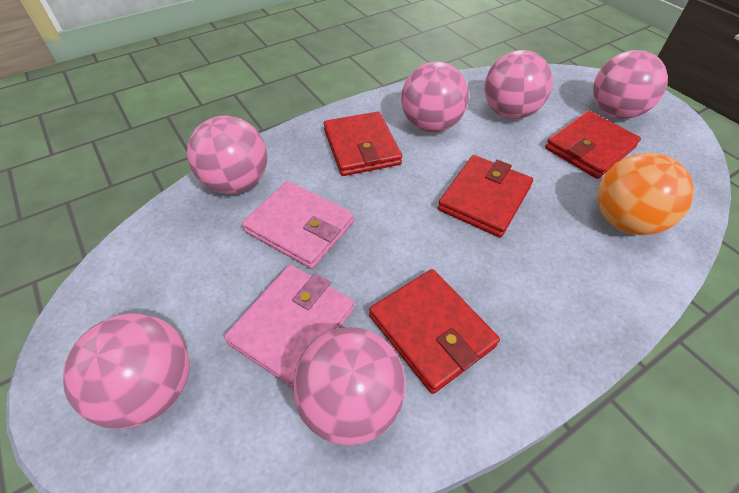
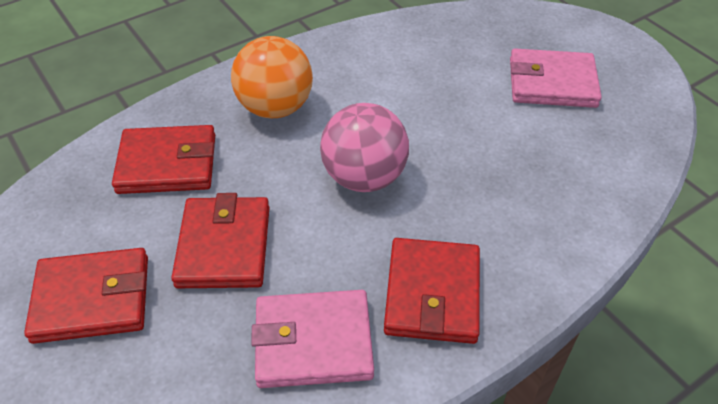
pink ball: [63,314,190,429] [187,116,267,194] [293,327,406,445] [401,62,469,132] [484,50,553,119] [593,50,668,119] = 6 -> [320,103,409,192] = 1

